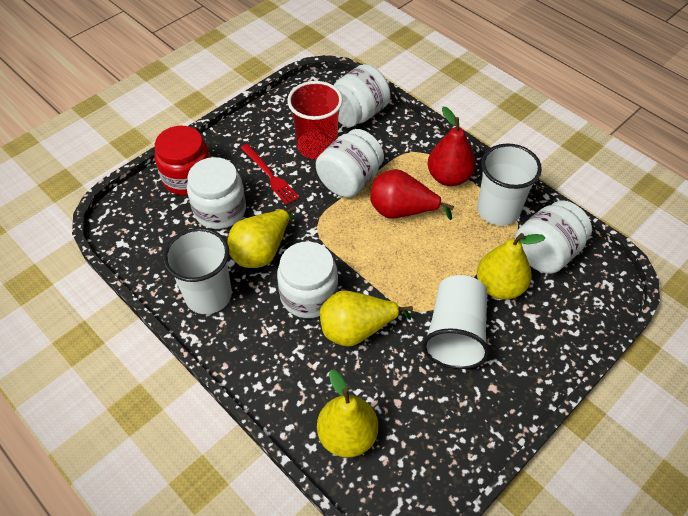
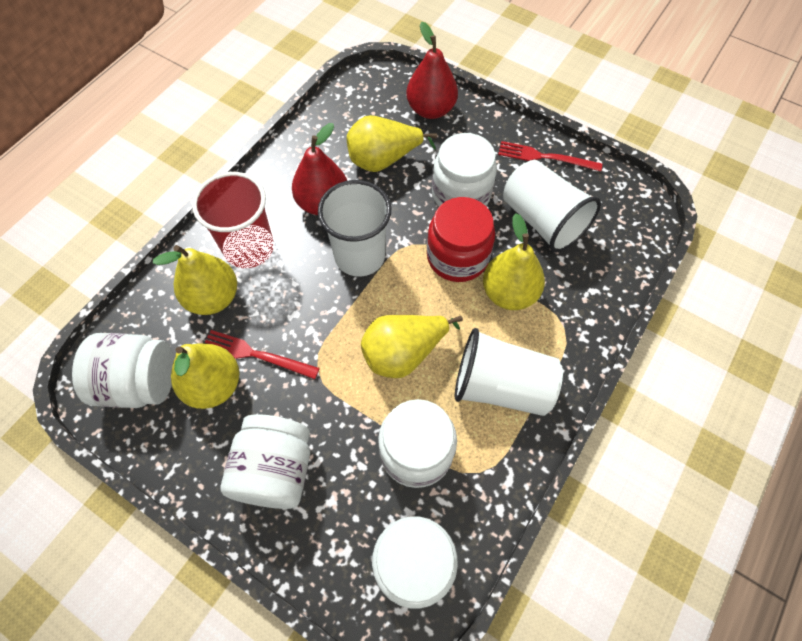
red fork: [241,144,299,205] = 1 -> [205,330,320,379] [498,141,602,172] = 2
yellow pear: [227,206,297,268] [317,370,378,458] [320,290,413,347] [477,233,546,300] = 4 -> [153,245,237,315] [171,343,240,409] [347,115,437,172] [361,315,463,378] [483,213,545,310] = 5

